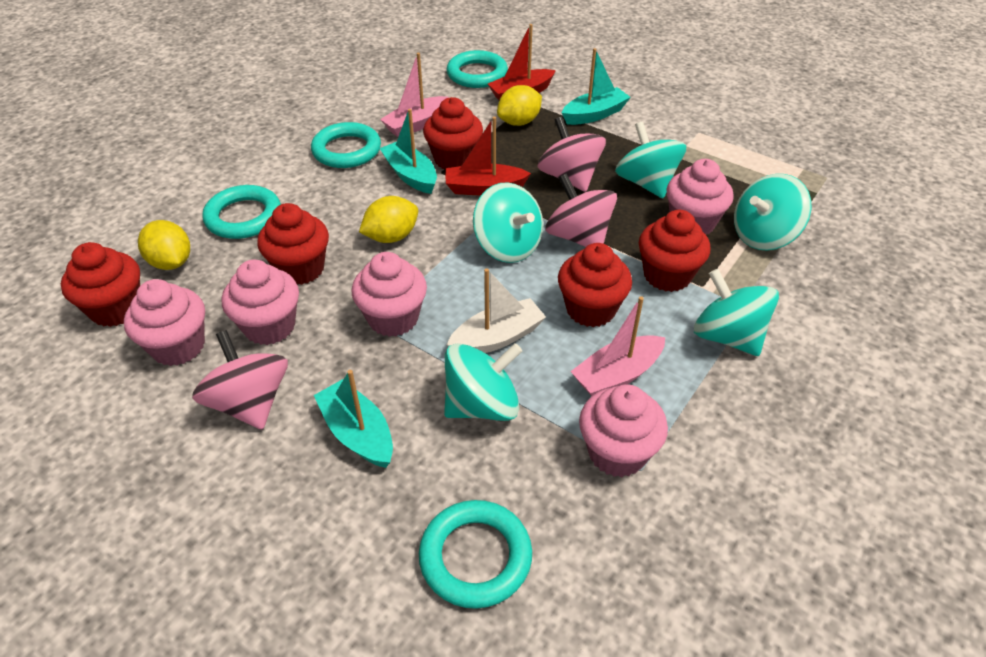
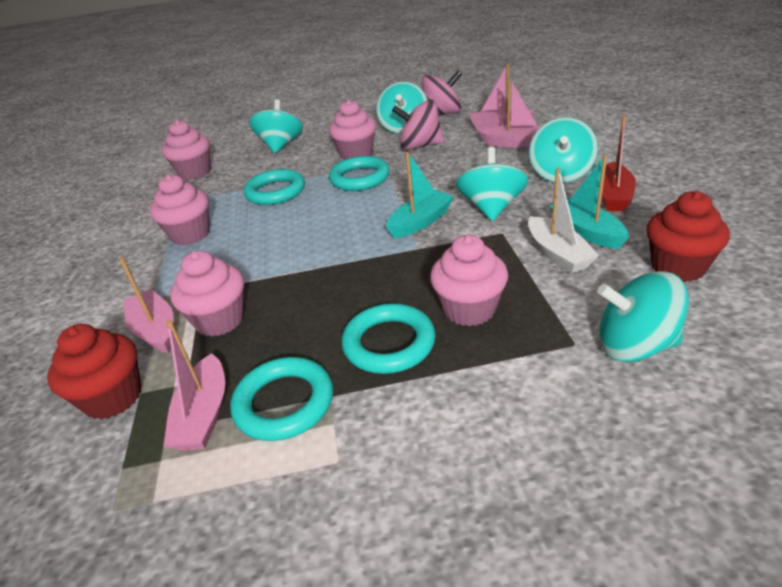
pink boat: [380,53,448,137] [570,296,665,396] = 2 -> [119,257,174,353] [164,320,225,451] [470,63,535,131] [479,78,541,148] = 4
pink spinning top: [192,330,288,430] [537,116,606,192] [545,174,617,247] = 3 -> [392,99,444,150] [422,71,462,115] = 2
red boat: [445,117,531,196] [488,24,556,100] = 2 -> [602,116,636,211] = 1
red cupcake: [61,242,140,327] [257,203,329,285] [423,97,483,169] [558,243,632,327] [639,210,711,292] = 5 -> [47,324,141,419] [646,191,730,282] = 2
turquoise boat: [314,370,393,468] [380,109,437,194] [562,48,631,125] = 3 -> [386,152,454,238] [549,155,629,249] = 2
yellow lemon: [138,220,190,270] [359,196,418,243] [497,85,542,126] = 3 -> none = 0

